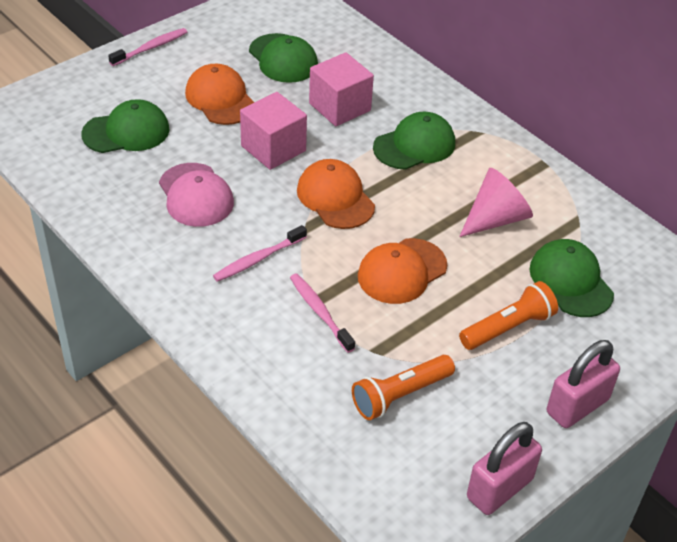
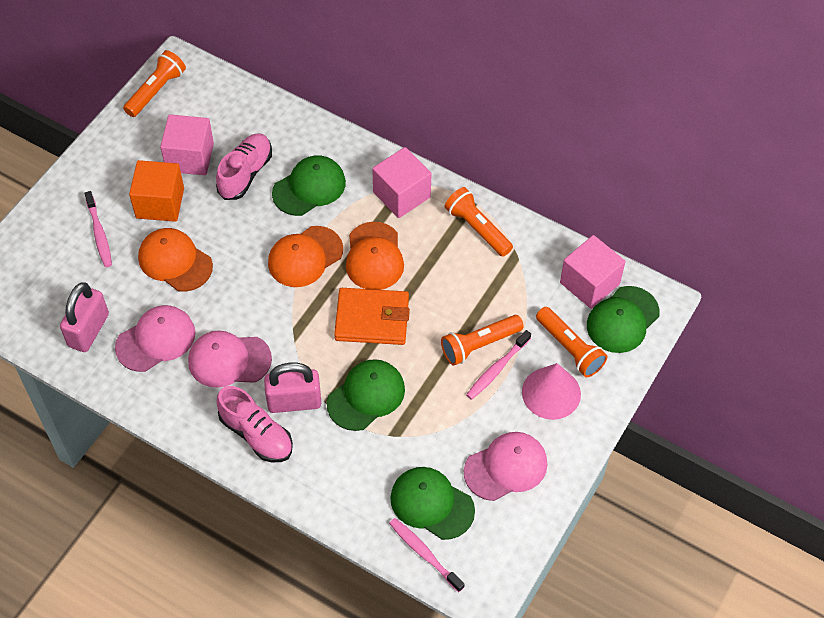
orange cube: none = 0 -> [129,160,184,222] = 1
orange flashlight: [352,355,455,420] [459,281,558,350] = 2 -> [123,50,186,117] [441,315,524,366] [445,187,513,257] [536,307,607,377] = 4
orange wallet: none = 0 -> [334,288,410,345] = 1
pink cap: [159,163,234,227] = 1 -> [115,305,195,372] [188,331,272,388] [464,432,548,501] = 3
pink cube: [240,92,307,170] [309,52,374,126] = 2 -> [160,114,214,175] [372,147,431,218] [560,235,625,309] = 3
pink shoe: none = 0 -> [216,133,272,200] [216,386,293,462] = 2

